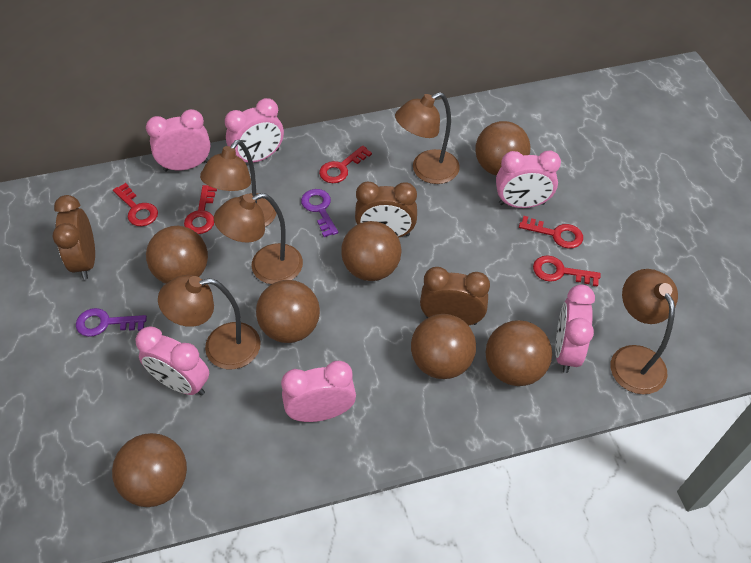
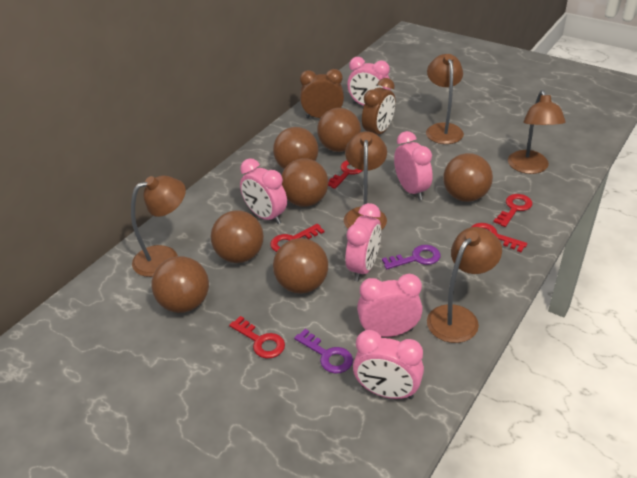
brown clock: [53,195,95,280] [355,182,417,238] [420,267,490,326] = 3 -> [300,69,344,119] [362,78,396,134] = 2

